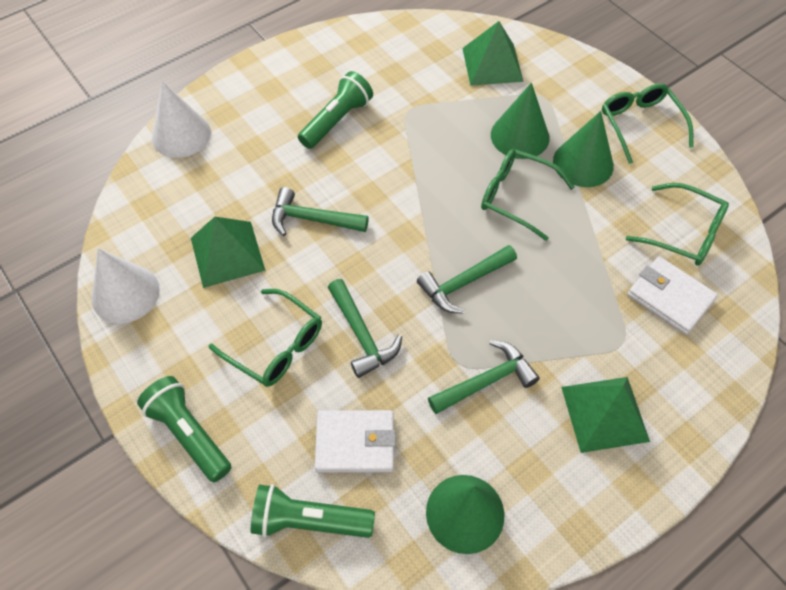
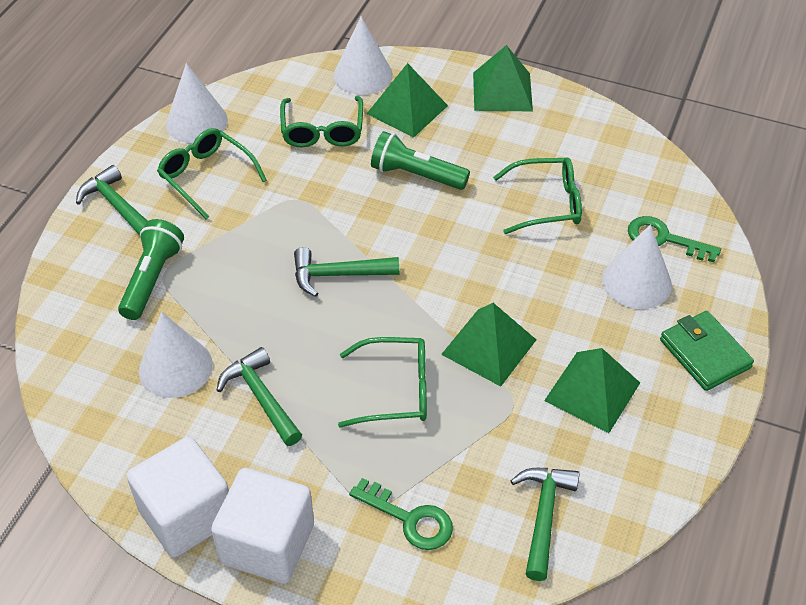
green cone: [426,475,504,554] [491,83,550,159] [553,111,614,187] = 3 -> none = 0
green flashlight: [137,376,231,482] [251,484,375,538] [298,71,373,149] = 3 -> [118,219,184,320] [371,131,470,190] = 2
green key: none = 0 -> [349,478,453,550] [628,216,721,262] = 2
green pyramid: [191,217,266,288] [462,21,524,86] [561,377,650,453] = 3 -> [367,63,448,138] [441,303,536,387] [473,45,533,111] [544,348,640,433] = 4
green wallet: none = 0 -> [660,311,754,391] = 1
white cone: [92,248,160,323] [152,81,211,158] = 2 -> [139,312,213,398] [166,63,228,143] [333,16,393,95] [602,224,672,309] = 4
white cube: none = 0 -> [126,436,229,558] [211,468,314,584] = 2
white wallet: [314,410,396,473] [628,256,718,335] = 2 -> none = 0

